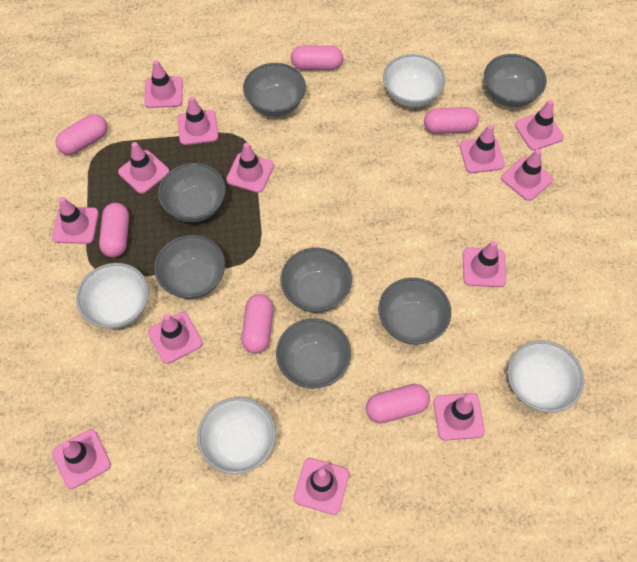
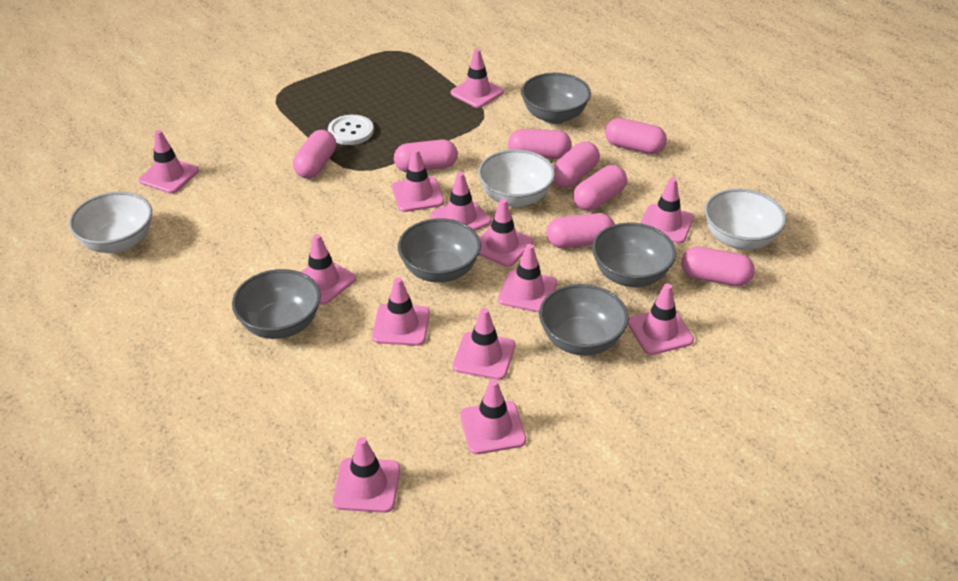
grey bowl: [154,235,225,299] [158,163,226,222] [243,63,306,117] [276,318,351,388] [280,248,352,313] [378,278,451,345] [484,54,547,107] = 7 -> [232,269,321,339] [398,218,481,283] [521,73,591,124] [539,284,629,356] [592,223,676,287] = 5
pink capsule: [55,114,108,155] [99,203,129,257] [241,294,273,354] [291,46,343,70] [366,384,430,423] [424,107,479,134] = 6 -> [293,130,336,179] [394,139,458,172] [508,129,571,159] [547,213,615,248] [553,141,600,188] [573,165,627,211] [605,118,667,154] [681,247,755,286] = 8
white bowl: [76,263,149,329] [197,397,276,474] [383,54,445,107] [508,340,584,412] = 4 -> [69,192,152,253] [478,149,555,207] [704,189,786,250] = 3
white button: none = 0 -> [328,115,374,145] = 1

